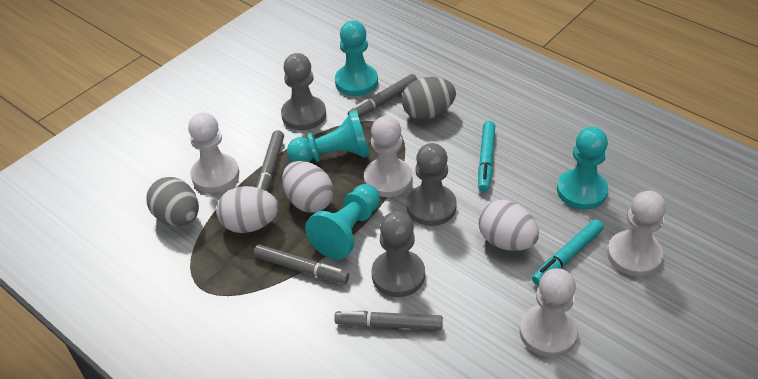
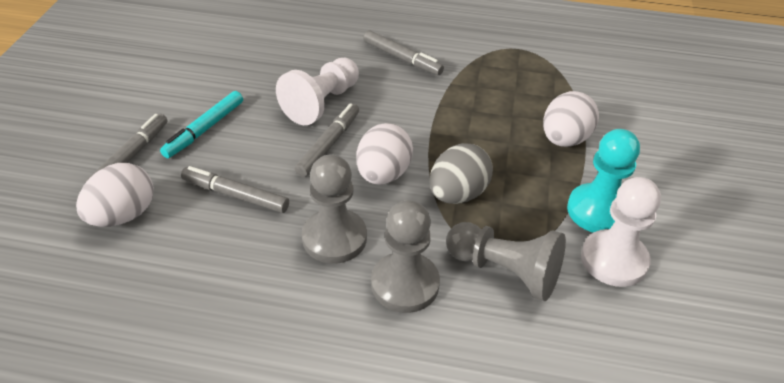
grey egg: [146,177,199,226] [402,77,456,120] = 2 -> [429,143,493,204] = 1
turquoise marker: [478,121,495,192] [532,219,604,285] = 2 -> [160,91,243,158] = 1
turquoise pawn: [287,110,370,162] [305,184,380,260] [335,21,378,96] [557,127,608,210] = 4 -> [567,129,640,233] = 1
white pawn: [188,113,239,193] [364,116,412,197] [520,268,578,357] [607,191,666,277] = 4 -> [276,58,359,125] [581,177,661,287] = 2

